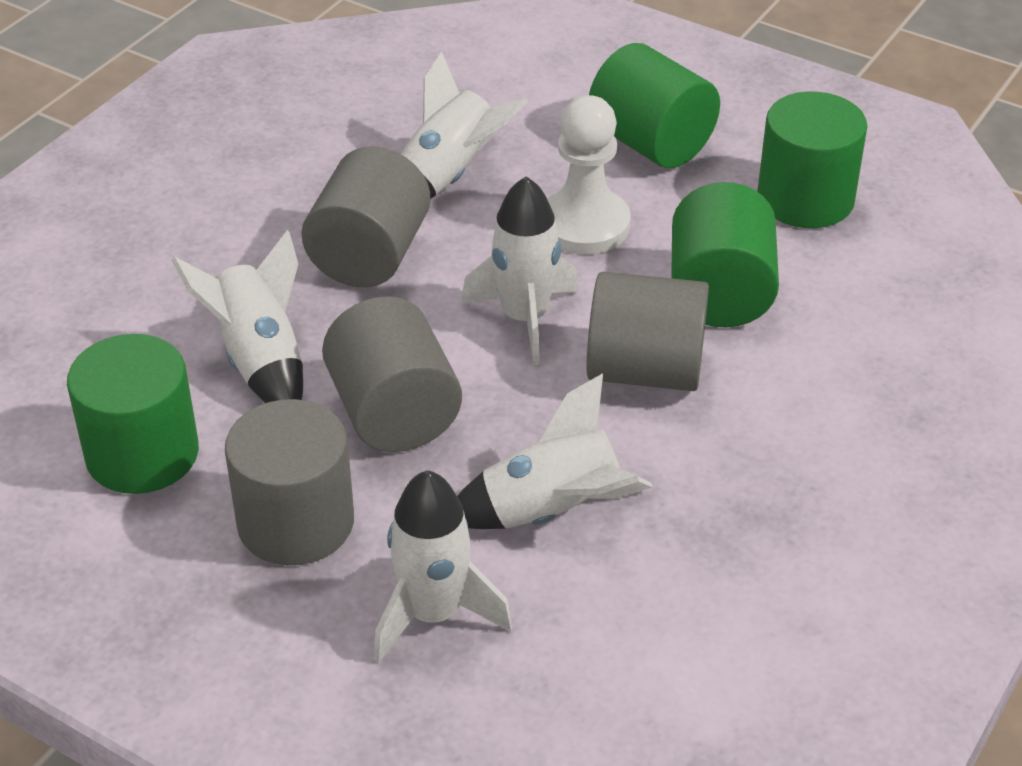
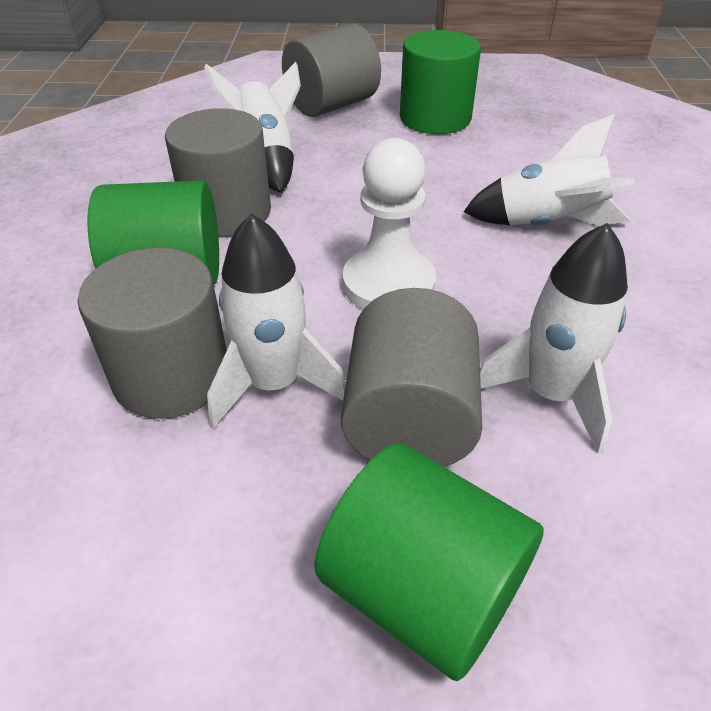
green cylinder: [67,334,199,494] [589,43,720,168] [671,182,779,327] [757,92,867,228] = 4 -> [87,180,219,285] [314,443,544,681] [400,30,481,134] = 3
white rocket: [171,230,303,403] [374,470,512,663] [401,51,528,199] [457,374,652,529] [461,176,578,365] = 5 -> [204,62,301,193] [207,213,346,428] [463,114,635,226] [480,223,628,453] = 4

